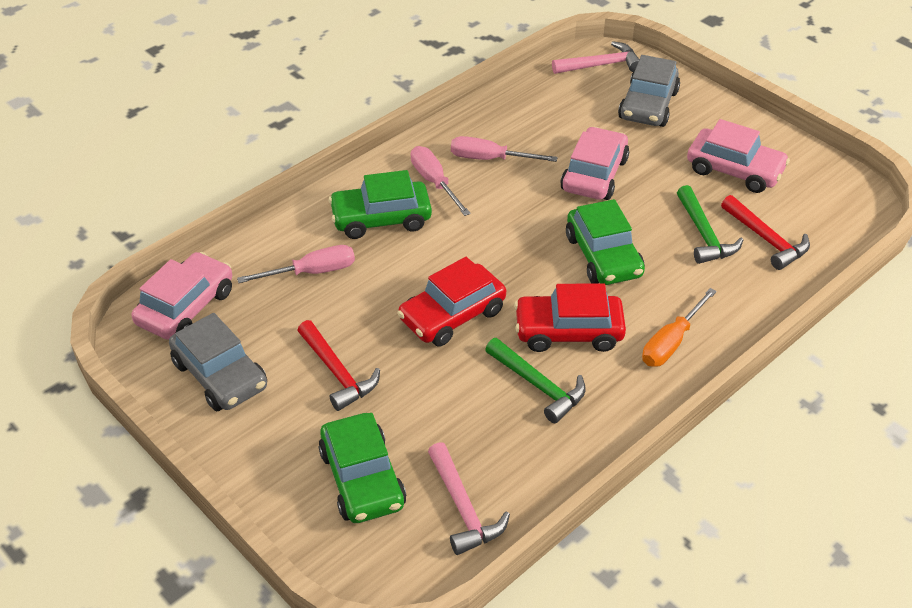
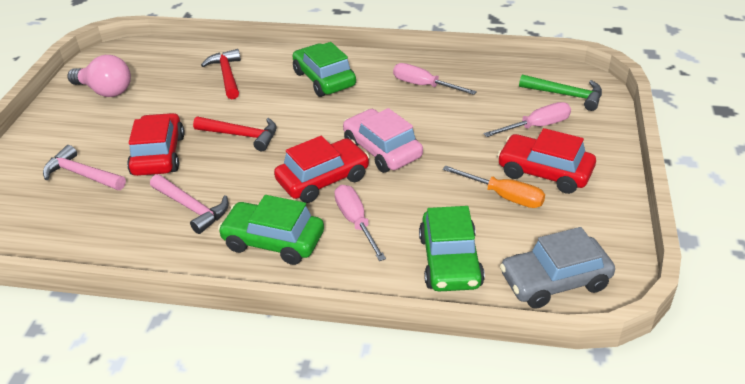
green hammer: [485,338,586,423] [677,185,743,264] = 2 -> [519,74,602,111] = 1
grey car: [169,313,267,412] [618,55,680,127] = 2 -> [500,227,615,309] = 1
pink car: [132,252,232,340] [560,127,629,200] [687,119,790,193] = 3 -> [343,108,423,173] = 1
pink light bulb: none = 0 -> [67,55,131,97] = 1
red car: [397,257,506,346] [514,283,626,352] = 2 -> [127,113,185,176] [274,136,369,203] [497,128,596,194] = 3

